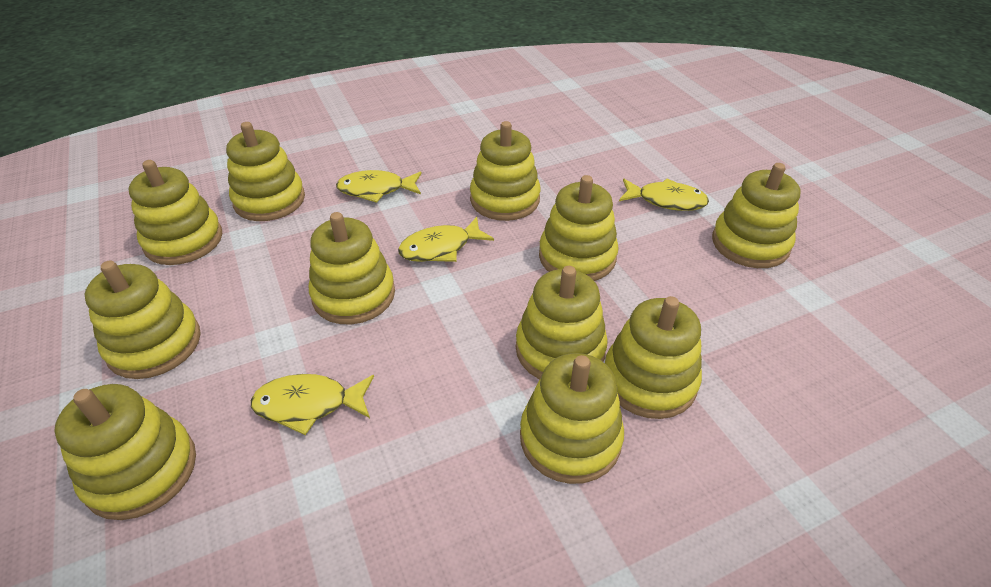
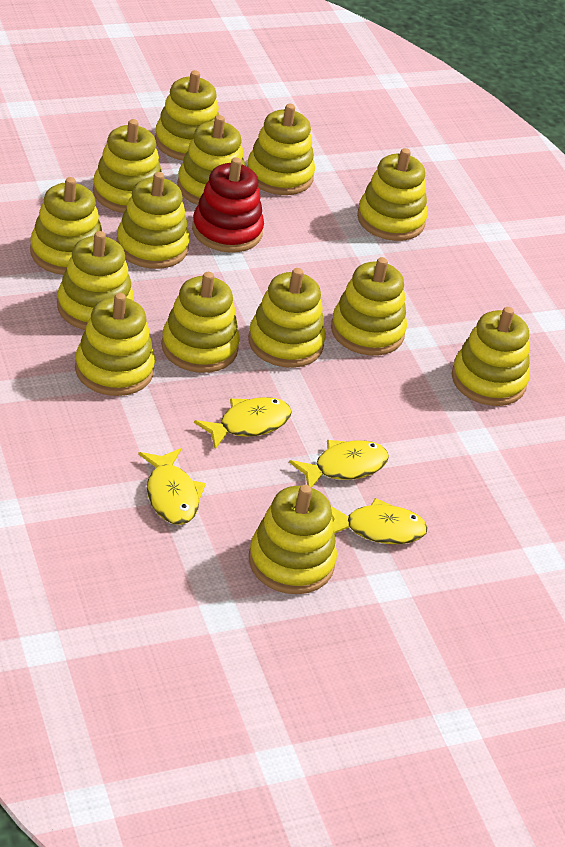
red stacking toy: none = 0 -> [192,157,264,253] = 1
yellow stacking toy: [54,384,196,520] [85,261,201,379] [128,160,222,265] [226,122,305,221] [309,212,395,325] [470,121,541,221] [516,266,608,379] [520,353,624,484] [539,175,619,281] [605,296,702,419] [712,163,800,268] = 11 -> [30,177,102,275] [57,231,134,330] [75,293,155,396] [93,119,161,213] [116,172,190,269] [155,70,219,160] [161,272,240,373] [177,115,245,205] [247,104,315,195] [248,268,326,368] [249,485,337,594] [331,257,407,356] [357,148,428,241] [452,307,530,406] = 14

